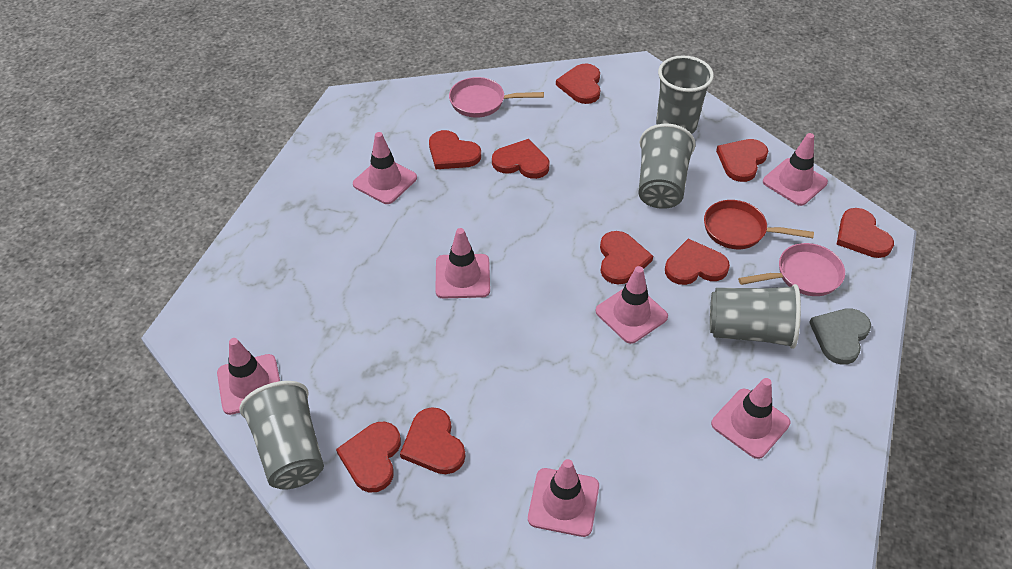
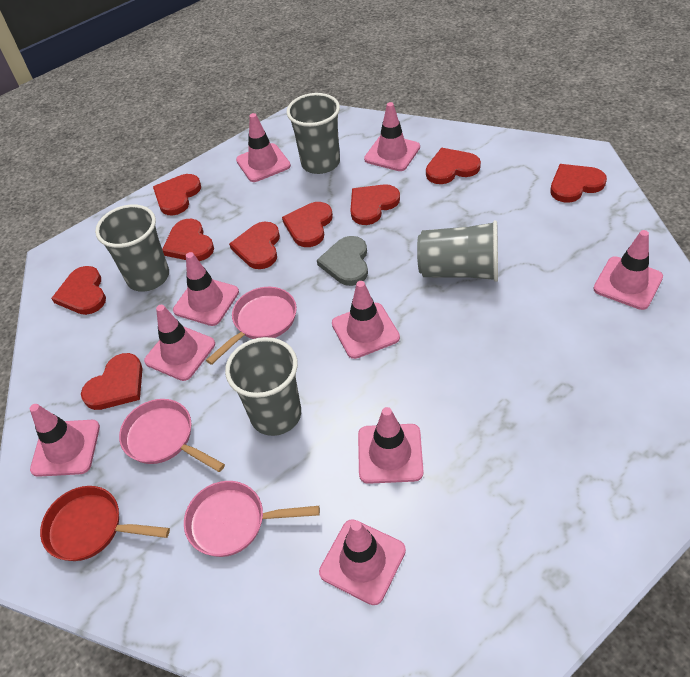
pink pan: [449,77,544,118] [738,243,845,296] = 2 -> [119,399,225,472] [184,481,320,557] [206,287,297,365] = 3
pink traffic cone: [217,338,280,415] [353,132,417,204] [435,228,490,299] [528,459,599,537] [596,266,668,344] [711,378,790,459] [763,133,828,206] = 7 -> [30,404,100,477] [144,305,215,381] [173,252,239,326] [236,113,291,182] [319,519,406,605] [332,281,400,359] [358,407,423,484] [364,102,420,171] [593,230,663,310] = 9

